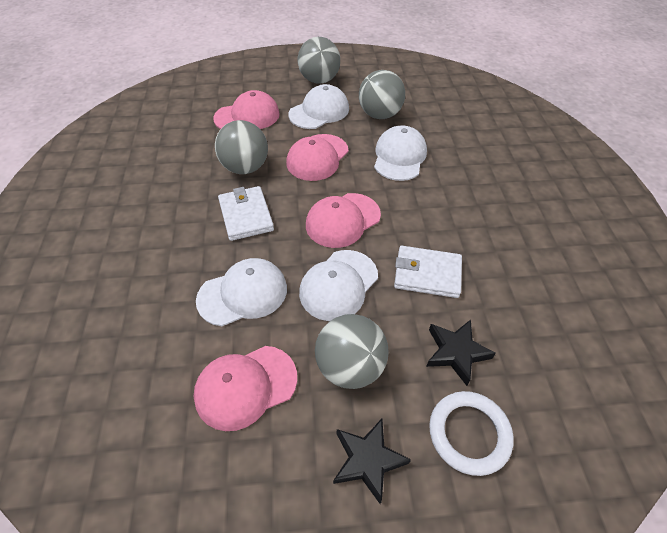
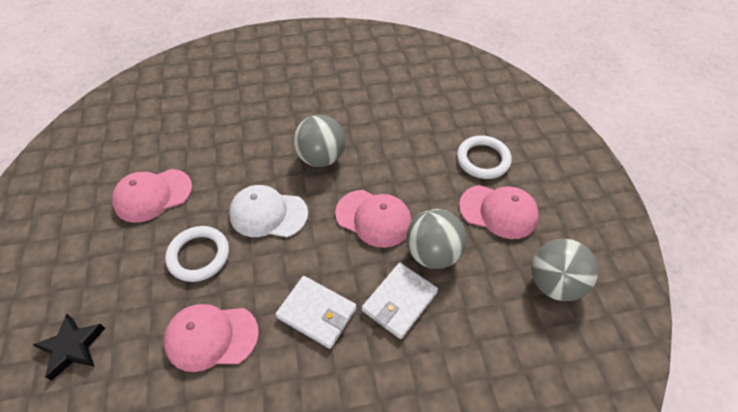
black star: [333,419,411,504] [426,320,496,386] = 2 -> [33,313,105,381] = 1
grey ball: [215,120,268,174] [298,37,340,84] [315,314,389,389] [359,70,405,119] = 4 -> [293,115,345,167] [406,209,467,269] [531,239,598,301] = 3
white cap: [196,258,287,326] [288,84,349,129] [299,250,378,321] [374,125,427,181] = 4 -> [229,185,308,237] = 1
white ring: [429,391,514,476] = 1 -> [165,226,229,282] [457,136,512,179] = 2

